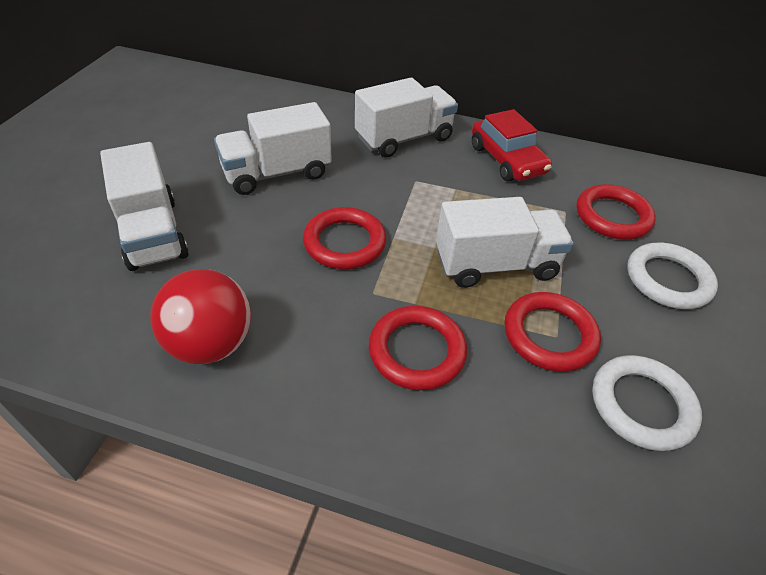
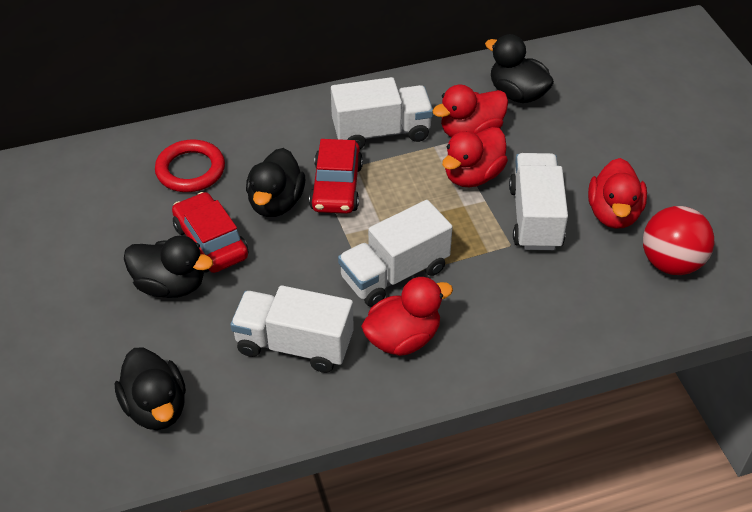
black duck: none = 0 -> [115,348,186,430] [124,235,213,298] [246,148,305,217] [485,34,554,103] = 4
red car: [472,109,552,181] = 1 -> [172,192,248,273] [309,139,363,214] = 2
red duck: none = 0 -> [361,277,453,356] [433,85,508,137] [442,127,508,187] [588,158,647,229] = 4
red ring: [303,207,386,269] [369,306,467,390] [504,292,601,372] [576,184,656,239] = 4 -> [155,140,225,192] = 1
white ring: [592,355,702,451] [627,243,718,309] = 2 -> none = 0

